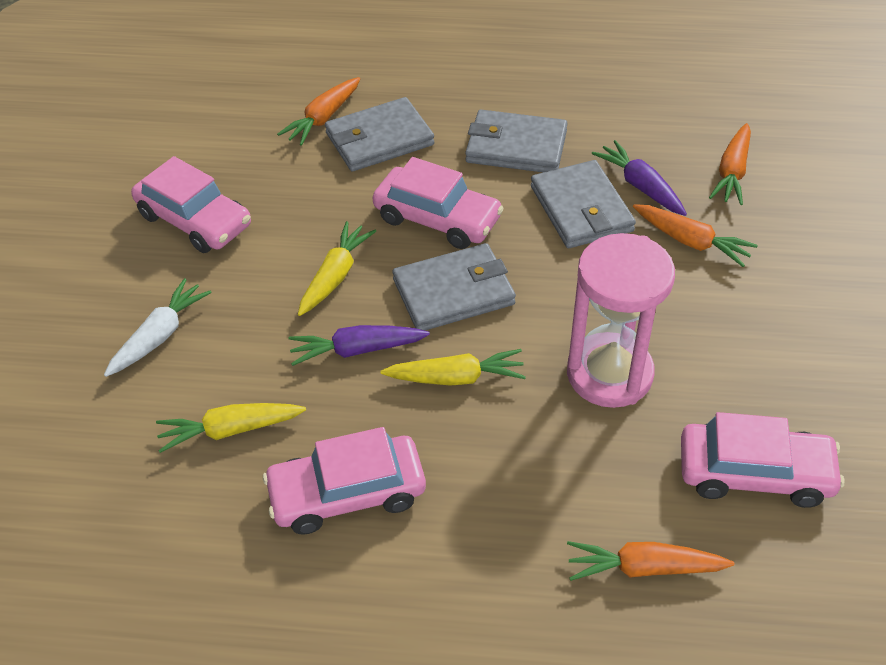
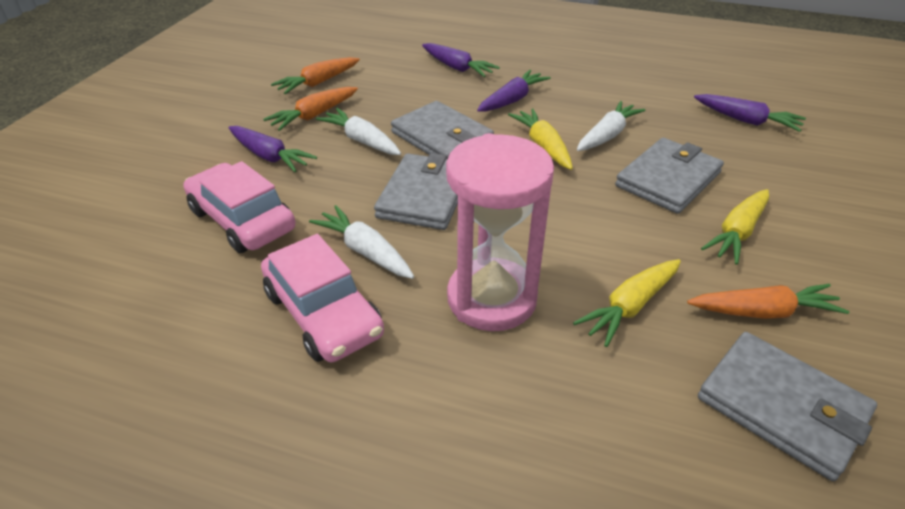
orange carrot: [277,77,360,146] [567,541,734,581] [633,204,758,267] [709,123,751,205] = 4 -> [263,87,358,131] [271,57,360,94] [687,284,849,319] = 3
pink car: [131,156,251,253] [263,427,426,535] [372,157,504,249] [681,412,845,508] = 4 -> [183,161,296,253] [261,234,384,362] = 2
purple carrot: [289,325,430,366] [592,140,687,216] = 2 -> [228,126,317,172] [422,43,500,77] [477,70,551,112] [694,94,806,132] = 4
white carrot: [104,278,212,377] = 1 -> [309,205,414,279] [316,108,401,155] [577,101,645,151] = 3

